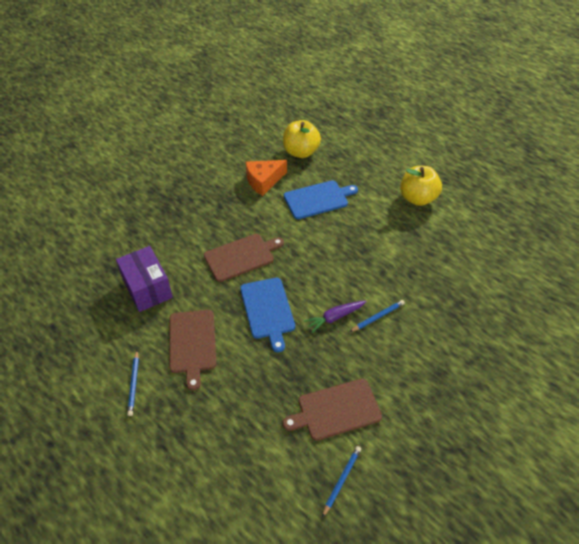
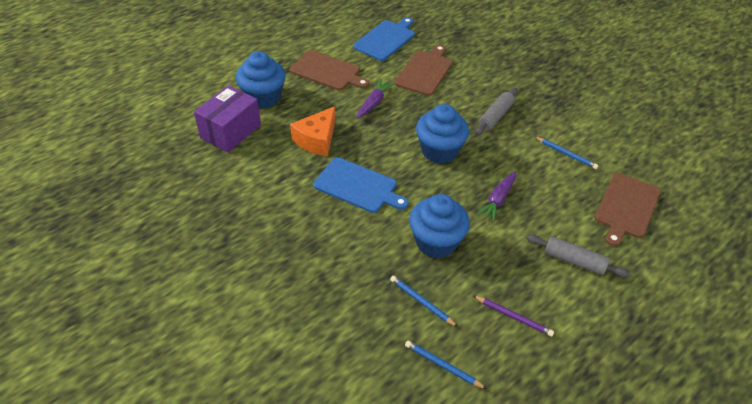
blue cupcake: none = 0 -> [236,51,286,109] [409,194,470,258] [416,104,469,164] = 3
grey rolling pin: none = 0 -> [475,88,518,136] [526,234,630,278] = 2
purple carrot: [304,301,366,333] = 1 -> [357,79,394,119] [477,171,516,222] = 2
purple pencil: none = 0 -> [474,296,554,337] = 1
yellow apple: [283,120,321,158] [400,166,442,206] = 2 -> none = 0

